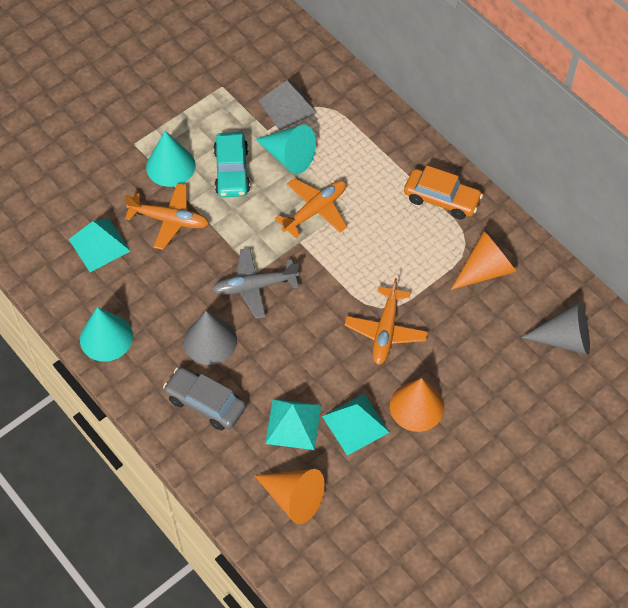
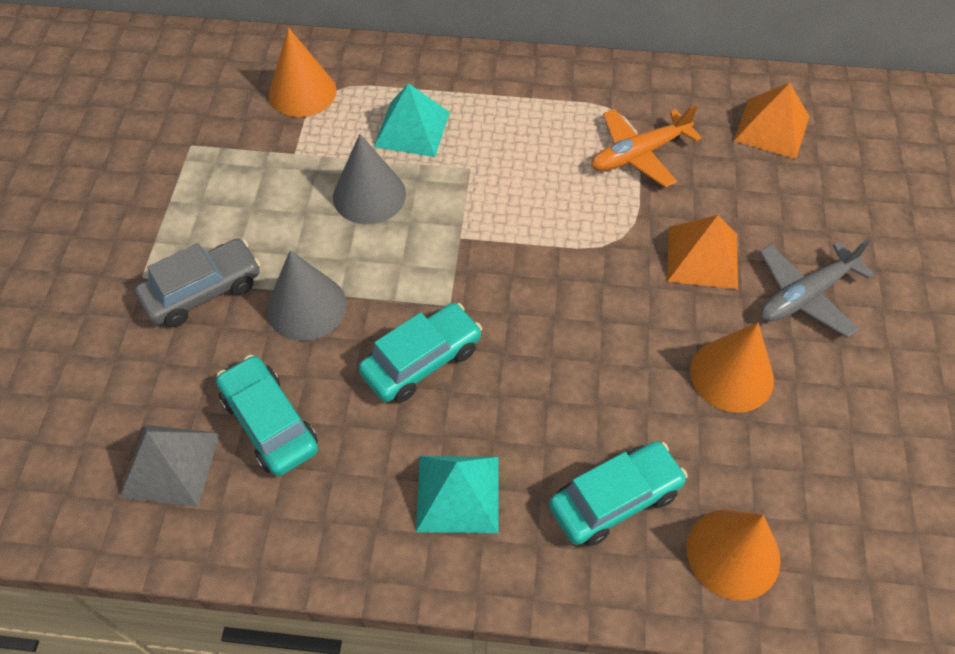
orange car: [404,166,483,219] = 1 -> none = 0
orange plane: [124,183,209,250] [275,178,347,238] [345,278,428,365] = 3 -> [591,104,702,188] = 1
orange pyramid: none = 0 -> [667,215,738,289] [734,82,810,159] = 2
turquoise car: [213,132,250,197] = 1 -> [216,355,318,476] [358,303,482,403] [549,441,688,546] = 3
turquoise cone: [80,307,133,362] [146,131,195,187] [255,125,316,174] = 3 -> none = 0
turquoise pyramid: [69,219,130,272] [265,399,321,450] [322,394,390,456] = 3 -> [374,83,450,157] [416,456,498,533] = 2

